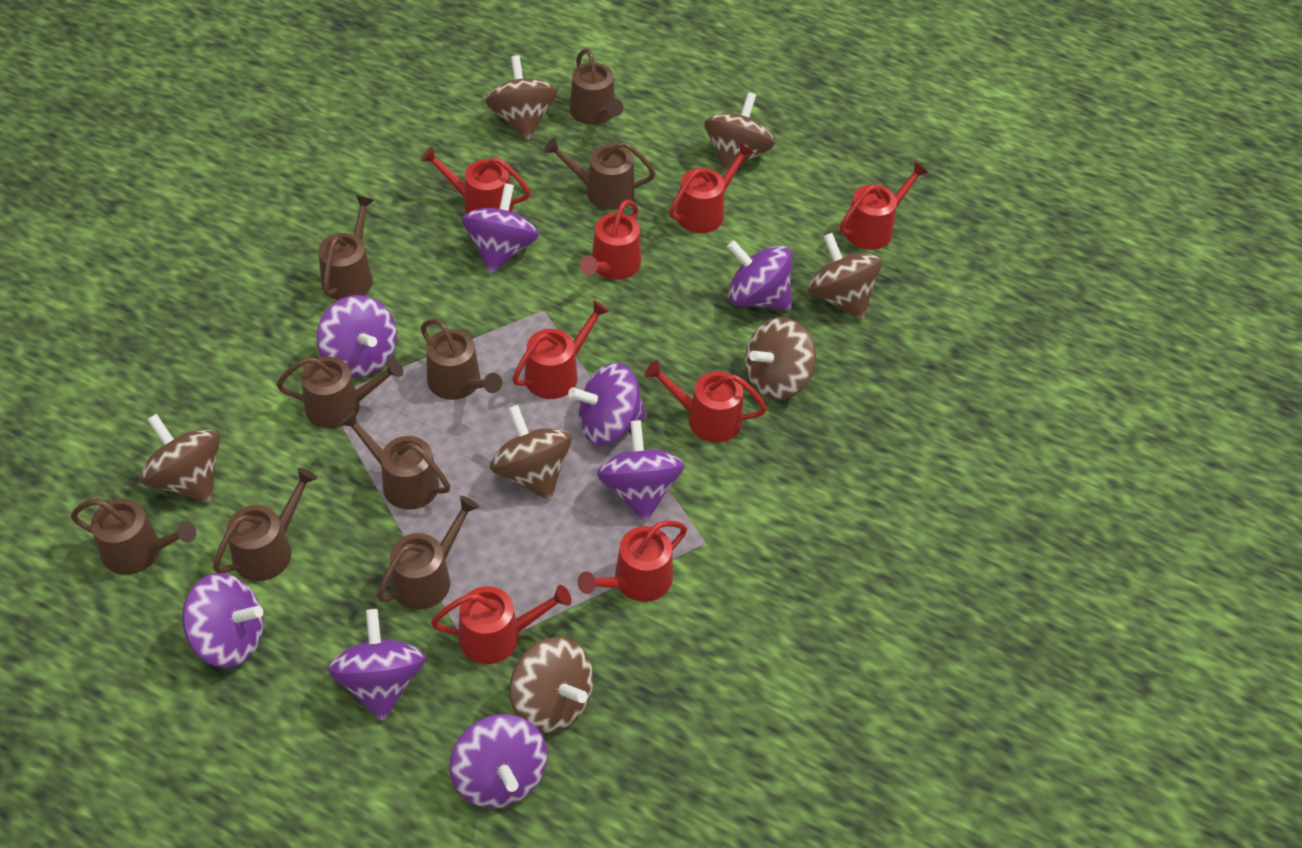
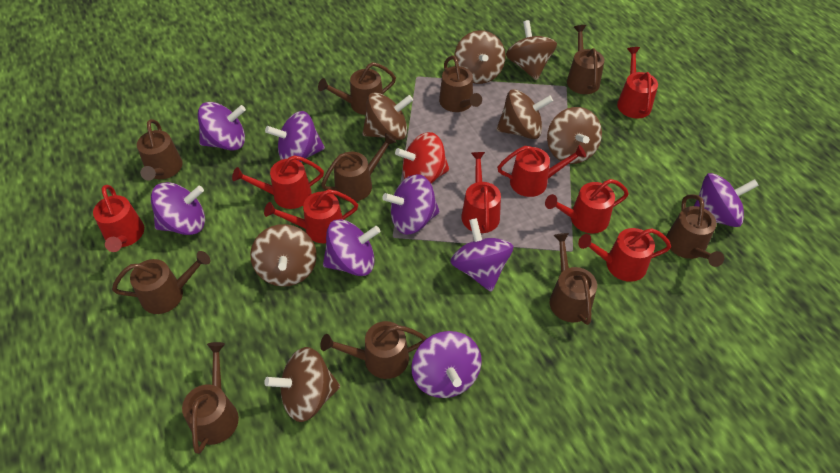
brown watering can: [71,499,196,575] [213,468,317,581] [277,357,403,428] [318,195,374,300] [340,410,450,510] [377,496,479,610] [421,319,502,400] [544,138,655,210] [570,48,624,125] = 9 -> [112,251,210,314] [137,119,183,181] [182,342,239,454] [318,62,396,115] [320,321,427,379] [321,133,396,201] [439,55,482,112] [550,233,597,325] [567,25,604,94] [666,194,724,267] = 10
red spinning top: none = 0 -> [395,132,449,184] = 1

